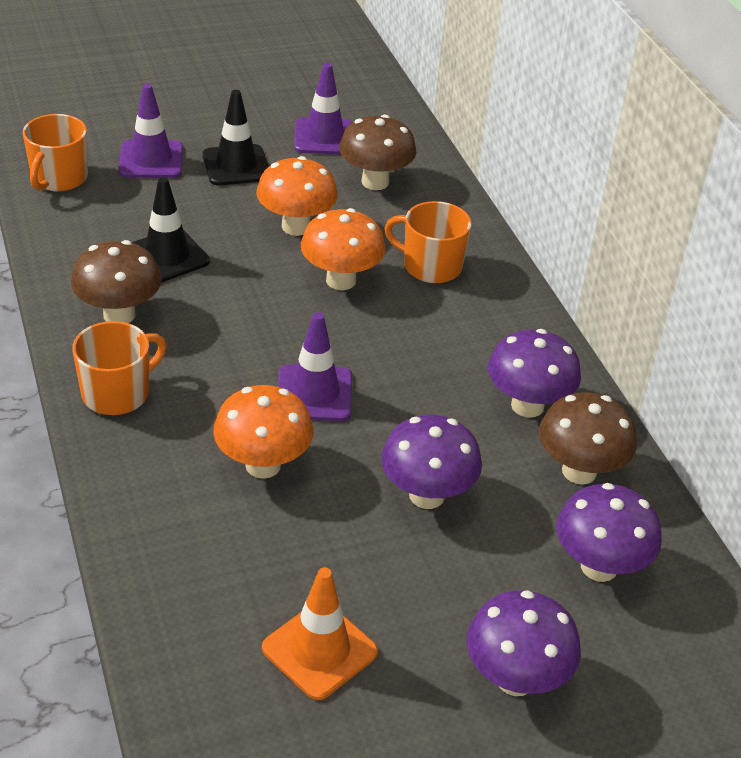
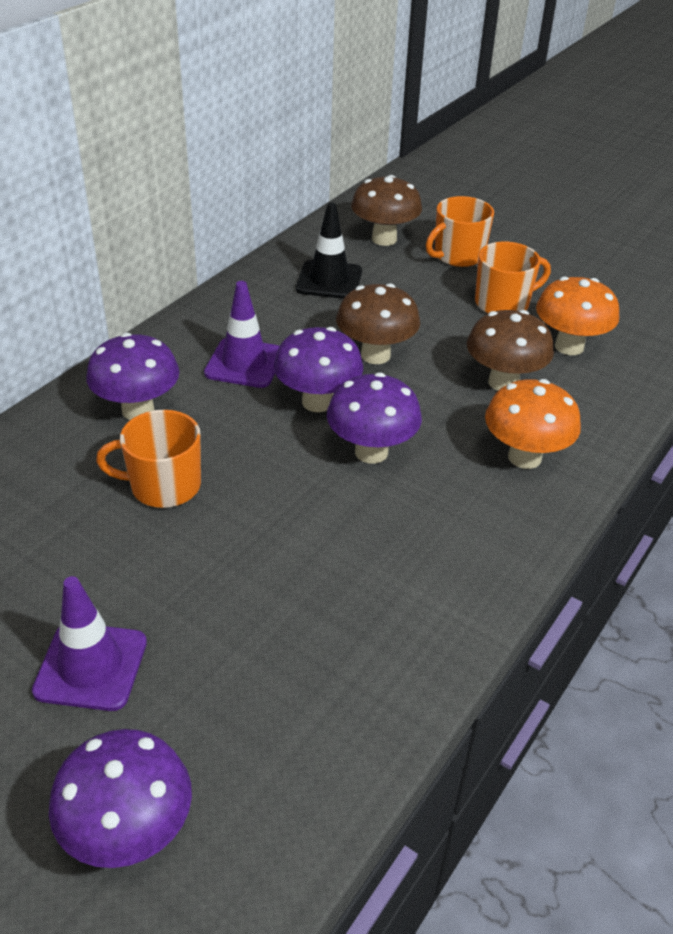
black traffic cone: [131,177,210,283] [202,90,269,185] = 2 -> [296,203,362,299] = 1
orange mushroom: [213,385,314,479] [256,156,338,236] [301,208,386,290] = 3 -> [485,379,581,469] [536,276,619,355] = 2
orange traffic cone: [262,567,378,700] = 1 -> none = 0
purple traffic cone: [119,84,183,178] [278,312,352,421] [294,63,353,155] = 3 -> [32,576,147,711] [204,281,280,388] = 2

